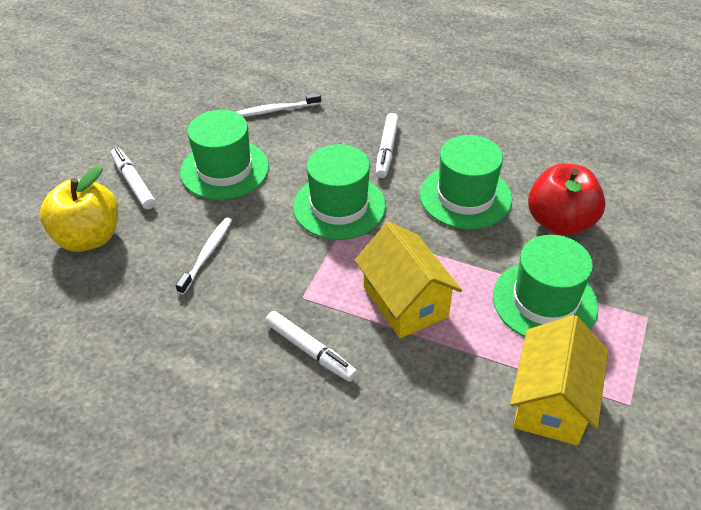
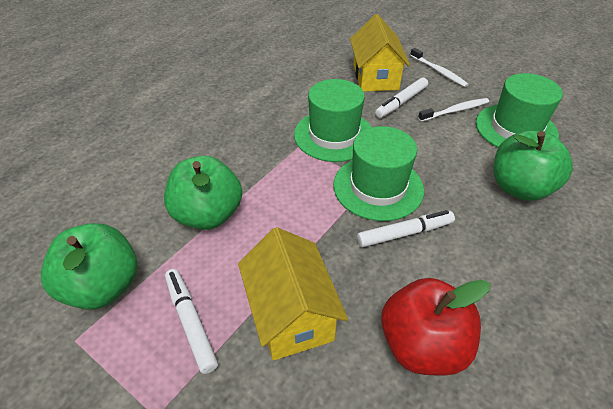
green apple: none = 0 -> [41,223,138,310] [164,156,242,230] [494,131,573,201] = 3
green hat: [180,110,269,200] [293,144,386,240] [420,135,512,230] [493,235,599,337] = 4 -> [294,79,371,162] [333,126,424,221] [476,73,563,147] = 3
yellow apple: [40,165,118,252] = 1 -> none = 0

